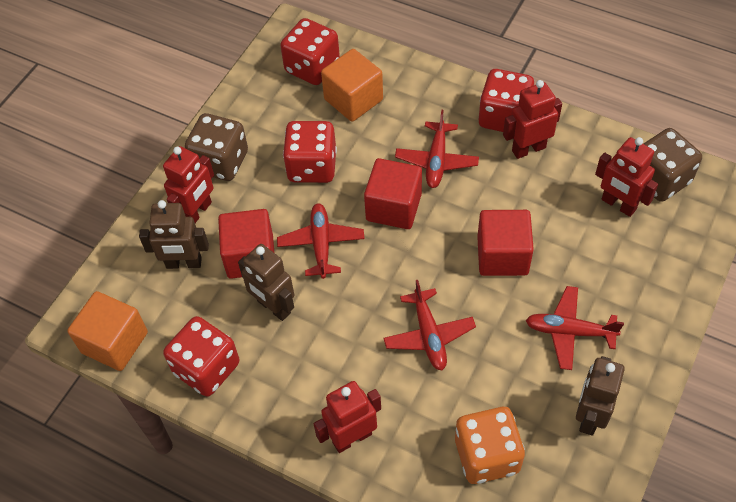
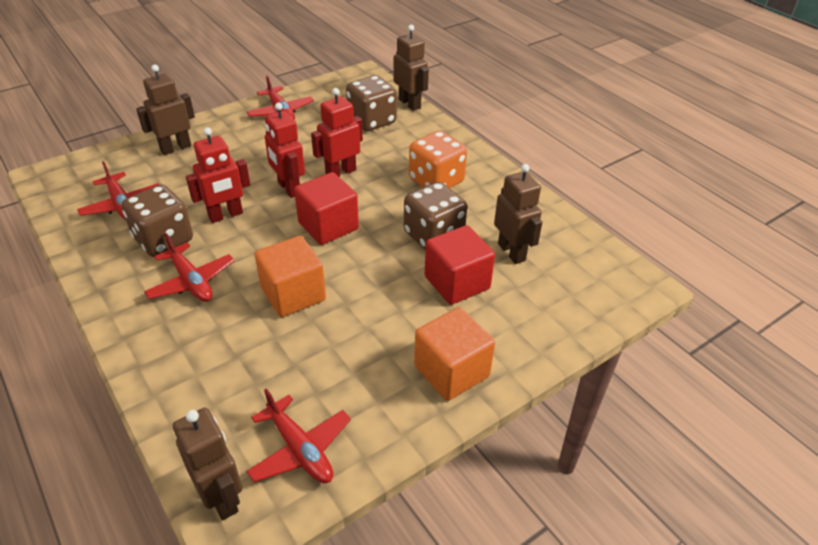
brown dice: [185,113,248,181] [644,128,702,202] = 2 -> [121,185,193,257] [346,75,397,131] [404,182,467,250] = 3
brown robot: [139,200,209,269] [238,244,294,321] [576,356,625,436] = 3 -> [136,65,195,155] [173,408,242,520] [394,25,429,111] [494,164,542,264] = 4
red cube: [218,209,274,279] [364,158,422,229] [477,210,534,276] = 3 -> [294,172,359,245] [425,225,495,305] = 2
red dice: [163,316,239,397] [280,18,340,85] [283,121,337,183] [479,69,534,132] = 4 -> none = 0
red robot: [163,146,214,223] [314,381,381,453] [503,80,562,159] [595,137,658,217] = 4 -> [186,127,250,223] [265,103,305,198] [311,88,363,177] = 3

